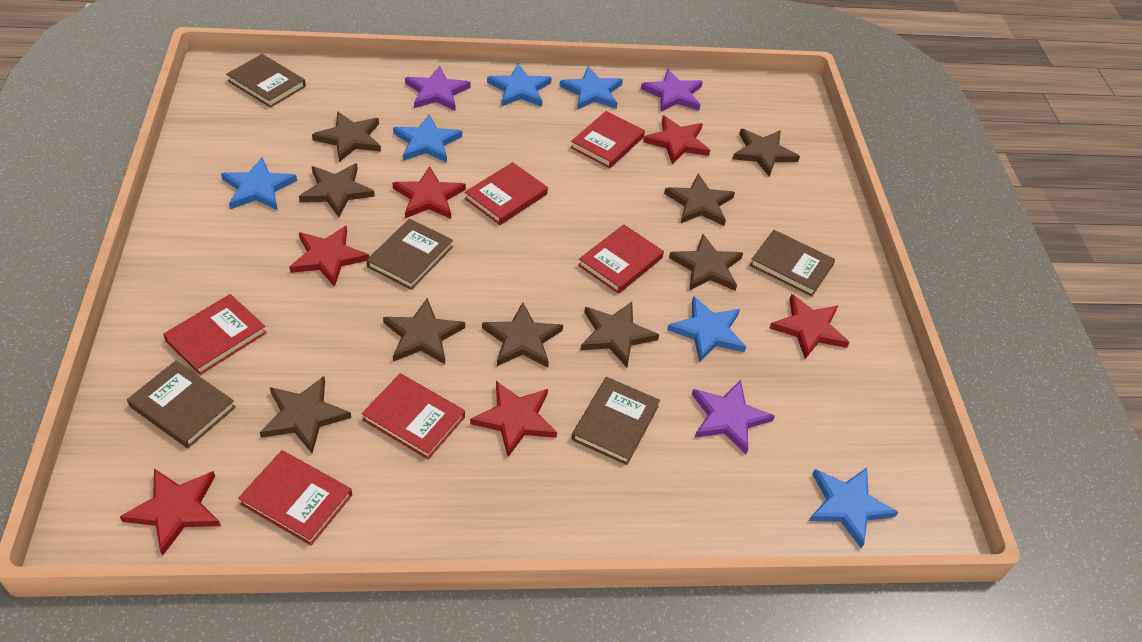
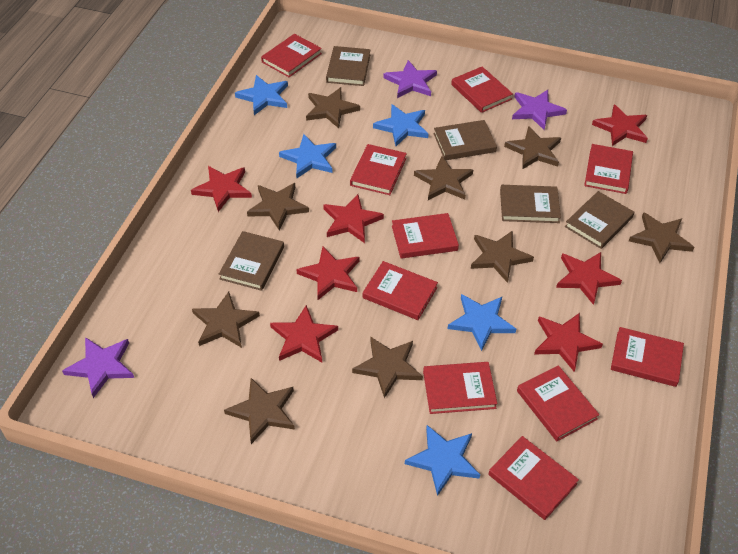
blue star: [221,157,297,210] [393,114,462,163] [487,64,552,107] [559,66,623,110] [667,296,746,363] [809,468,898,548] = 6 -> [235,75,288,115] [279,134,336,178] [373,104,429,146] [405,425,480,496] [448,294,516,351] = 5
red book: [163,294,267,375] [238,450,352,545] [362,373,465,460] [465,162,548,225] [571,111,645,168] [578,225,664,294] = 6 -> [261,34,322,77] [350,144,407,195] [363,261,438,320] [392,213,459,259] [423,362,497,414] [451,66,513,113] [488,436,579,520] [517,365,599,441] [584,144,633,194] [611,327,684,387] = 10
red star: [120,469,221,556] [289,225,369,287] [393,166,466,219] [470,381,557,457] [643,115,710,164] [770,294,850,359] = 6 -> [191,166,252,212] [270,305,338,362] [296,247,360,300] [323,194,384,243] [534,313,603,372] [556,252,622,305] [592,104,648,146] = 7

